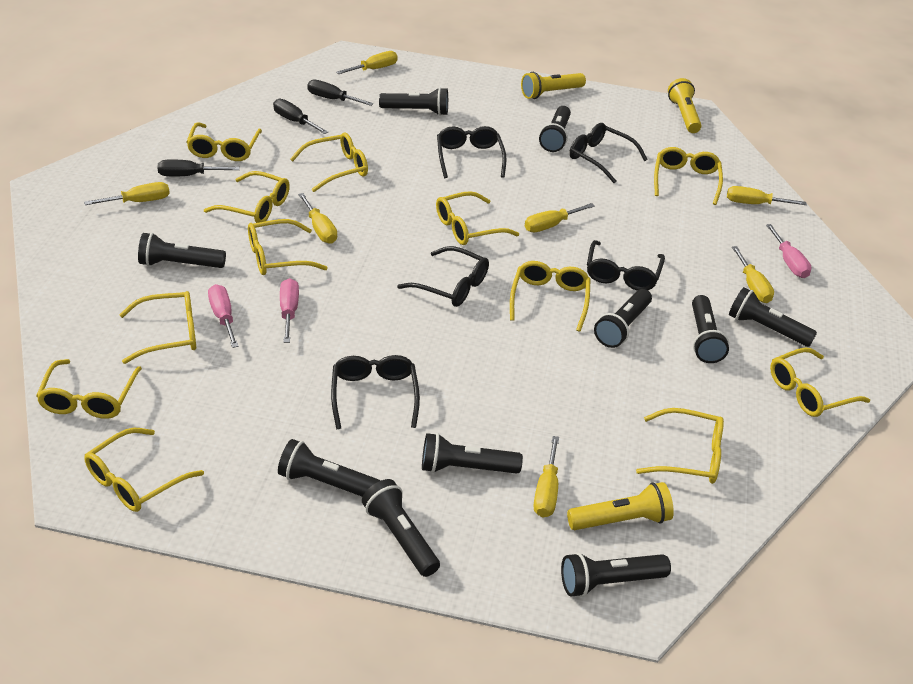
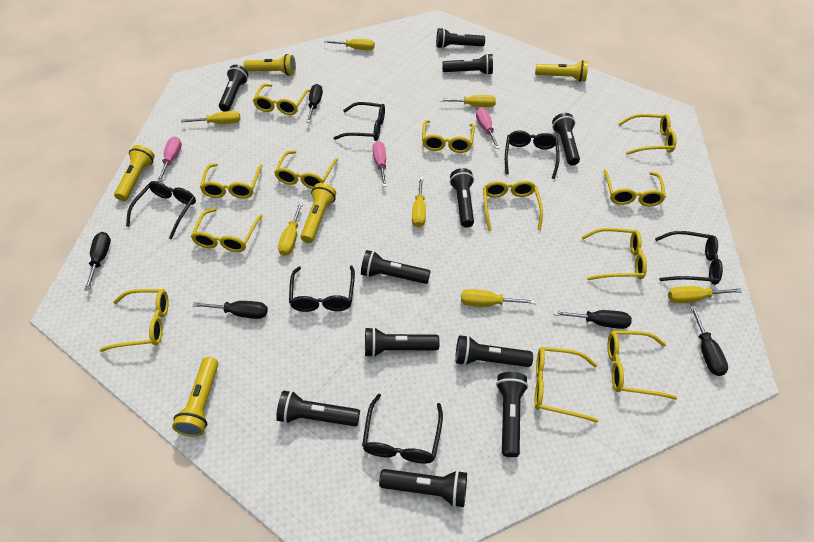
black flashlight: [138,233,226,268] [278,439,380,497] [362,479,440,577] [379,87,448,116] [422,433,523,474] [539,106,571,152] [561,552,671,597] [594,289,652,348] [692,295,729,363] [729,287,817,347] = 10 -> [219,65,248,112] [276,391,360,426] [361,250,431,284] [365,327,440,357] [379,469,467,508] [436,28,485,49] [442,54,493,75] [450,168,474,227] [455,335,533,367] [496,372,528,457] [552,113,580,165] = 11
black glasses: [331,355,420,429] [397,246,489,307] [437,126,506,178] [569,123,648,183] [587,240,665,290] = 5 -> [126,181,196,240] [289,266,355,312] [333,102,385,141] [362,394,443,464] [505,131,560,179] [655,231,723,285] = 6
black screwdriver: [158,159,240,176] [273,99,328,134] [307,80,374,106] = 3 -> [84,232,111,291] [193,301,268,319] [306,84,323,123] [553,310,632,329] [690,306,728,376] = 5
yellow flashlight: [521,72,586,99] [567,482,674,530] [668,78,702,133] = 3 -> [114,145,155,201] [172,357,218,437] [243,54,296,76] [301,183,336,243] [535,60,588,82] = 5

